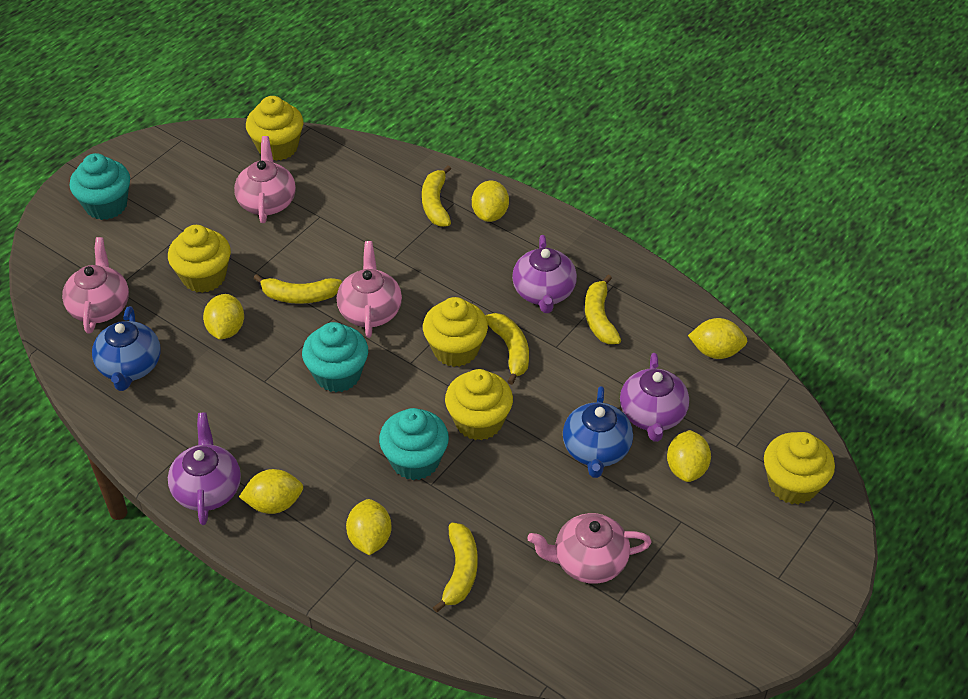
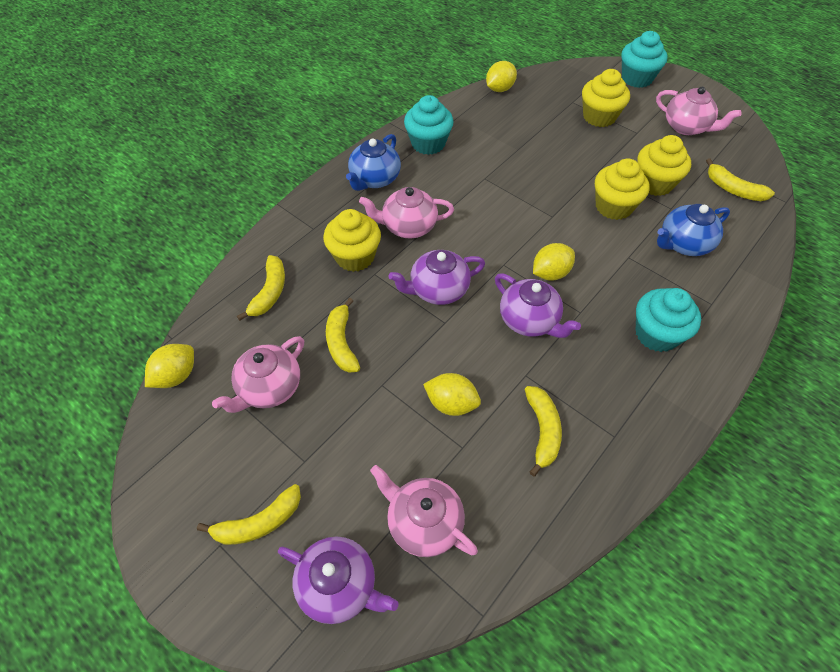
yellow cupcake: [168,225,231,293] [246,96,303,161] [423,297,488,367] [445,369,513,440] [764,432,835,504] = 5 -> [323,209,381,272] [582,69,630,127] [595,158,650,220] [637,135,691,196] = 4
yellow lemon: [203,294,244,339] [239,469,303,514] [346,499,392,555] [472,181,509,222] [667,430,711,482] [688,318,748,359] = 6 -> [145,344,194,388] [423,373,481,416] [486,61,517,92] [533,243,575,281] = 4

